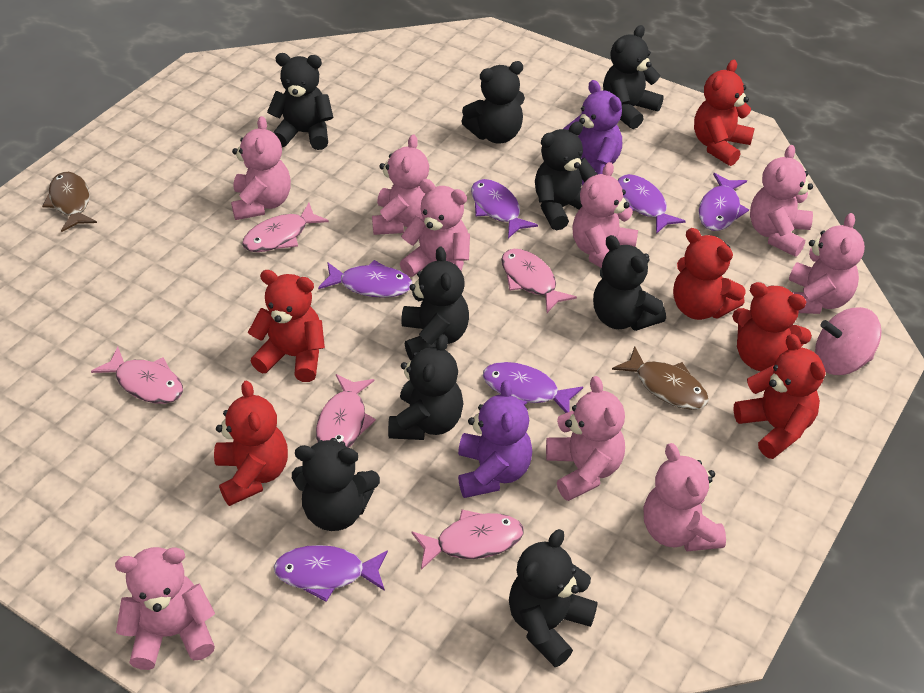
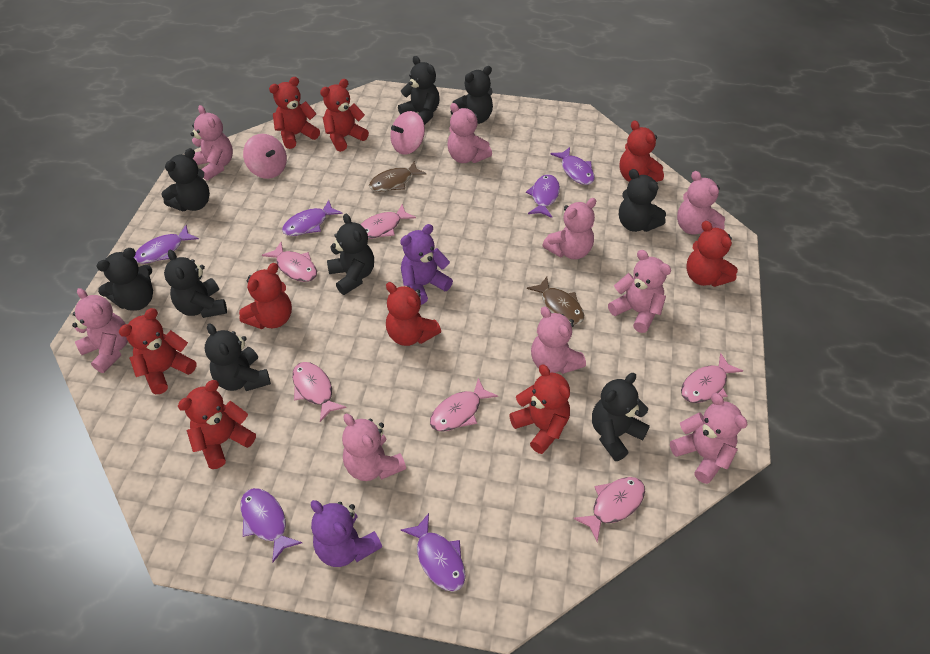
pink fish: [91,347,183,404] [242,203,329,252] [316,374,376,448] [411,509,524,570] [501,249,577,313] = 5 -> [262,242,317,282] [292,362,347,422] [360,204,416,239] [430,378,498,432] [573,477,645,542] [681,353,743,403] = 6
pink spinning top: [815,307,882,375] = 1 -> [243,134,287,179] [390,111,425,155] = 2
red teddy bear: [214,380,288,506] [248,270,325,382] [673,228,745,320] [694,60,755,166] [732,282,812,371] [733,334,826,459] = 6 -> [119,308,197,394] [178,380,256,469] [239,263,292,329] [269,77,320,149] [320,79,369,152] [386,282,441,346] [509,365,570,454] [619,120,664,182] [686,221,738,287] = 9

